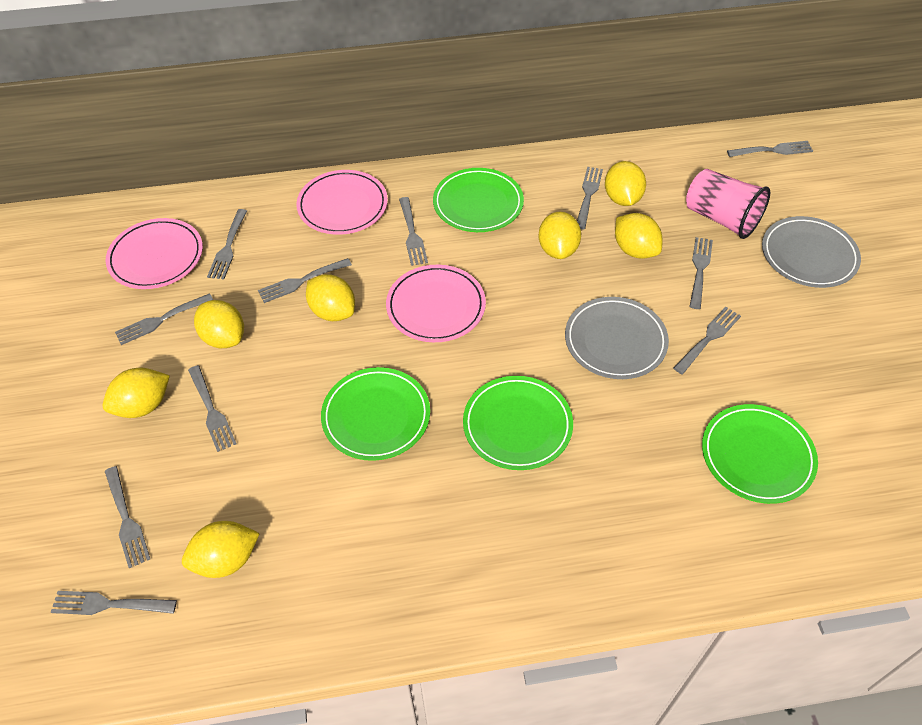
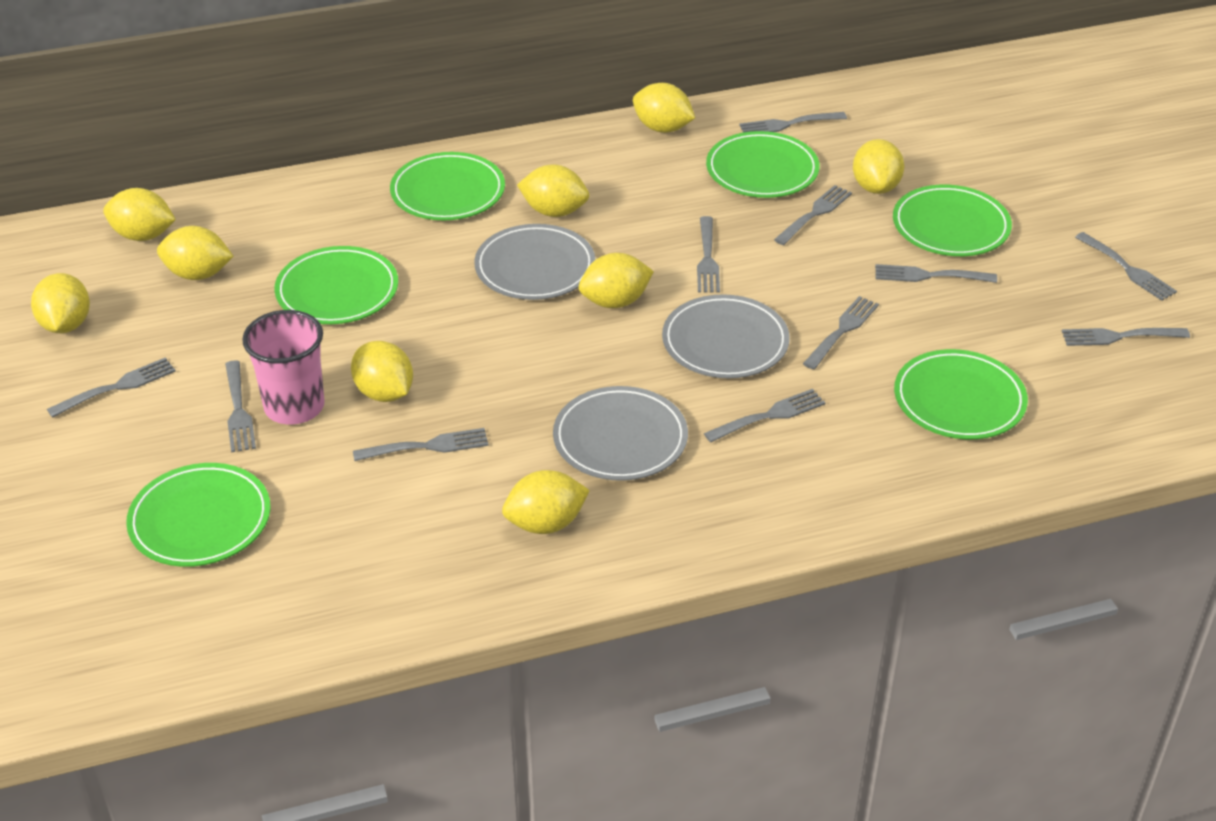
green plate: [321,367,430,461] [433,168,524,232] [463,376,573,470] [702,404,818,504] = 4 -> [126,463,271,567] [274,246,398,324] [390,152,505,220] [706,131,820,198] [893,185,1012,256] [894,349,1028,439] = 6
grey plate: [565,297,669,379] [762,216,861,288] = 2 -> [474,224,596,300] [553,386,688,481] [662,294,790,378] = 3
pink plate: [106,218,203,289] [296,170,388,235] [386,265,486,342] = 3 -> none = 0
yellow lemon: [103,368,170,418] [182,521,260,578] [194,300,244,348] [306,274,355,321] [539,212,581,259] [605,161,646,206] [615,213,663,259] = 7 -> [31,273,90,333] [103,188,176,241] [157,226,233,280] [351,341,413,402] [502,470,590,534] [517,164,589,217] [579,253,654,308] [633,83,695,133] [853,139,904,194] = 9

